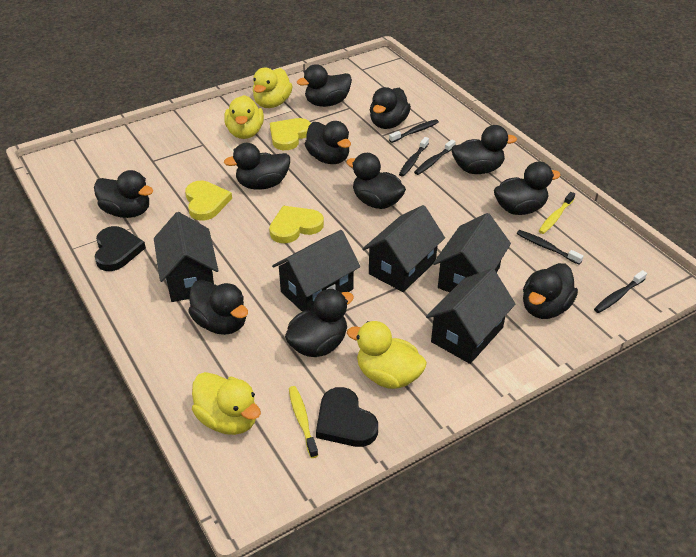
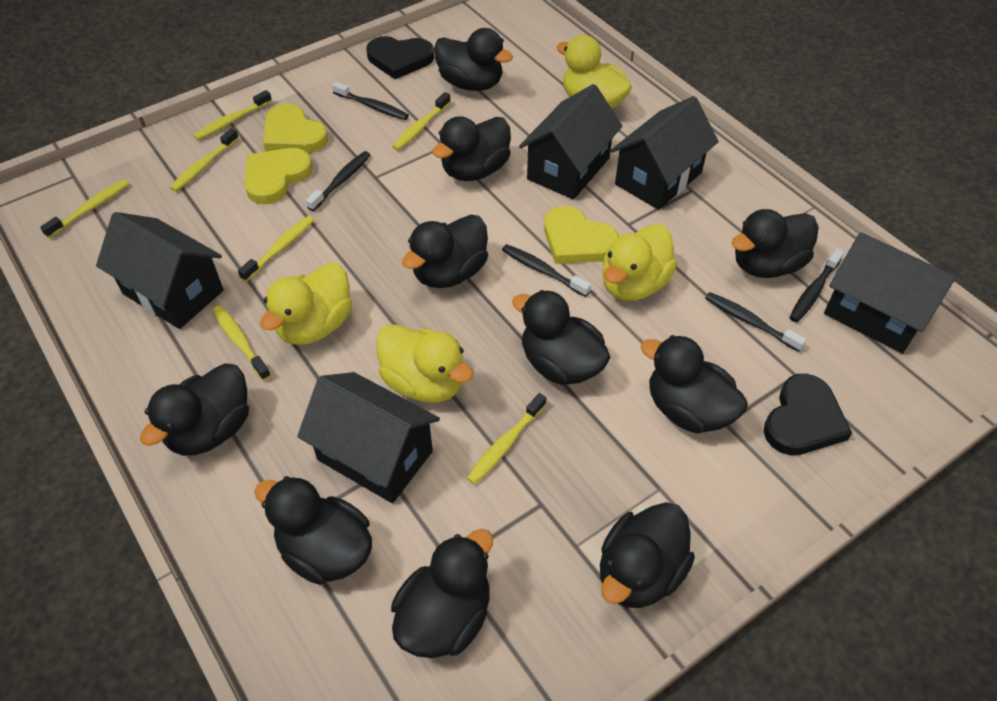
black duck: [94,170,153,218] [188,280,248,335] [224,143,290,189] [285,289,354,357] [297,64,352,107] [305,121,351,164] [346,153,406,209] [370,87,411,129] [452,125,517,174] [494,162,561,215] [523,263,578,319] = 11 -> [140,363,249,456] [254,476,372,585] [391,529,493,658] [402,215,488,288] [432,116,511,181] [434,28,513,91] [512,290,611,385] [600,502,695,608] [641,335,748,433] [731,209,819,278] = 10
yellow toothbrush: [289,386,318,458] [539,192,575,234] = 2 -> [40,180,129,238] [170,128,239,192] [193,90,272,140] [212,305,271,381] [238,216,314,282] [392,92,451,150] [467,393,546,484] = 7

